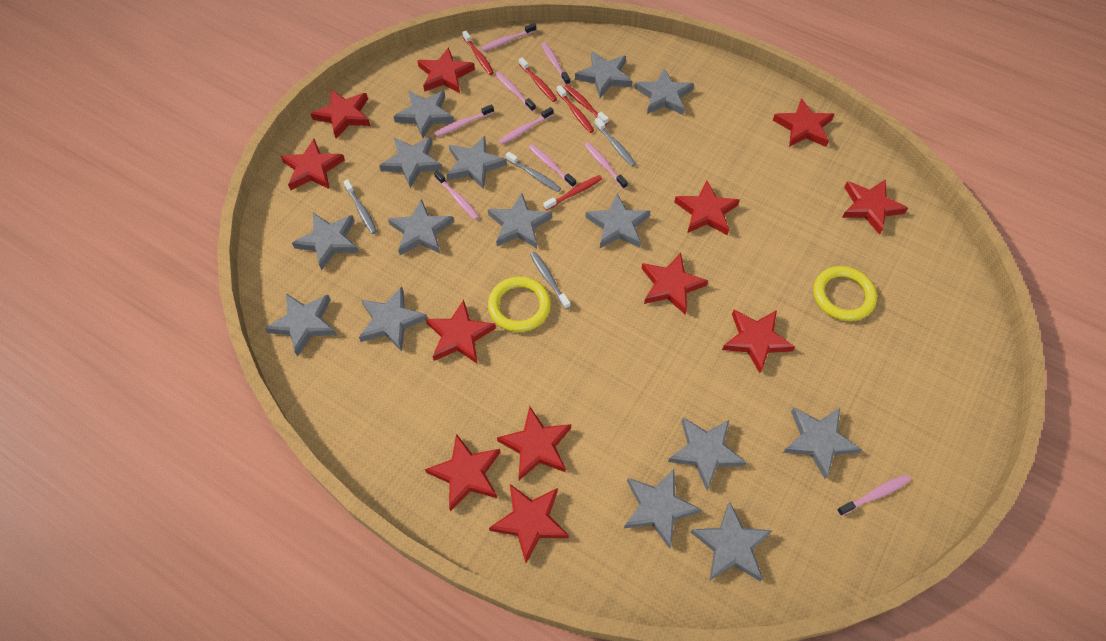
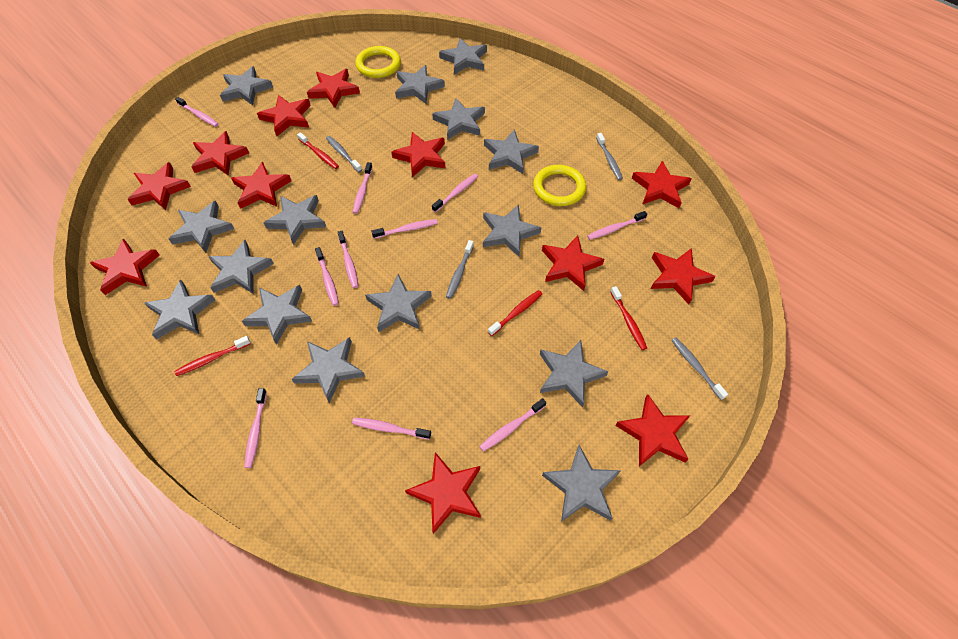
pink toothbrush: [434,104,494,137] [434,170,479,220] [481,23,536,51] [495,71,536,112] [499,107,554,145] [529,144,576,188] [541,42,570,85] [585,142,628,189] [837,474,911,516] = 9 -> [175,97,219,127] [244,388,267,468] [315,247,339,306] [338,231,358,288] [352,418,431,440] [353,162,373,214] [372,219,438,239] [432,174,478,212] [479,398,546,452] [587,211,647,240] = 10
red toothbrush: [462,31,494,75] [519,57,557,102] [544,175,602,211] [556,85,594,133] [564,85,609,125] = 5 -> [174,336,251,376] [297,132,339,169] [488,290,542,336] [610,286,647,350] = 4

